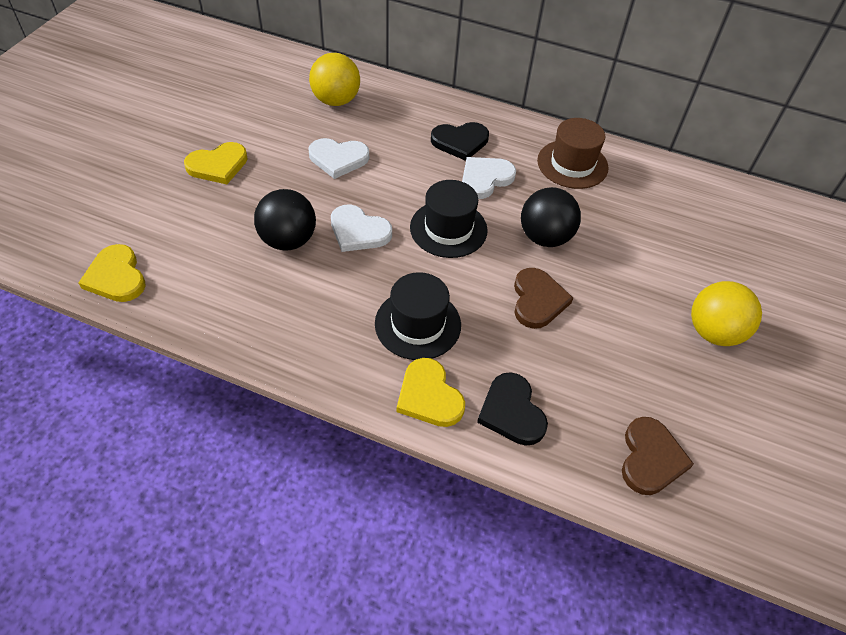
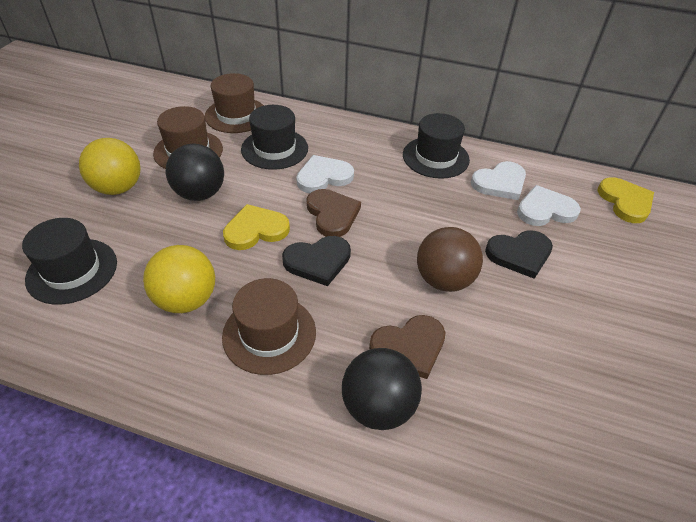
black hat: [375,272,461,360] [410,180,488,258] = 2 -> [22,218,117,305] [241,105,308,170] [403,113,470,179] = 3
brown ball: none = 0 -> [417,227,483,292] = 1
brown hat: [537,118,608,189] = 1 -> [153,106,223,169] [205,73,264,133] [222,278,316,375] = 3
yellow heart: [78,244,146,302] [184,142,248,184] [397,358,465,427] = 3 -> [223,204,290,250] [597,177,654,223] = 2

